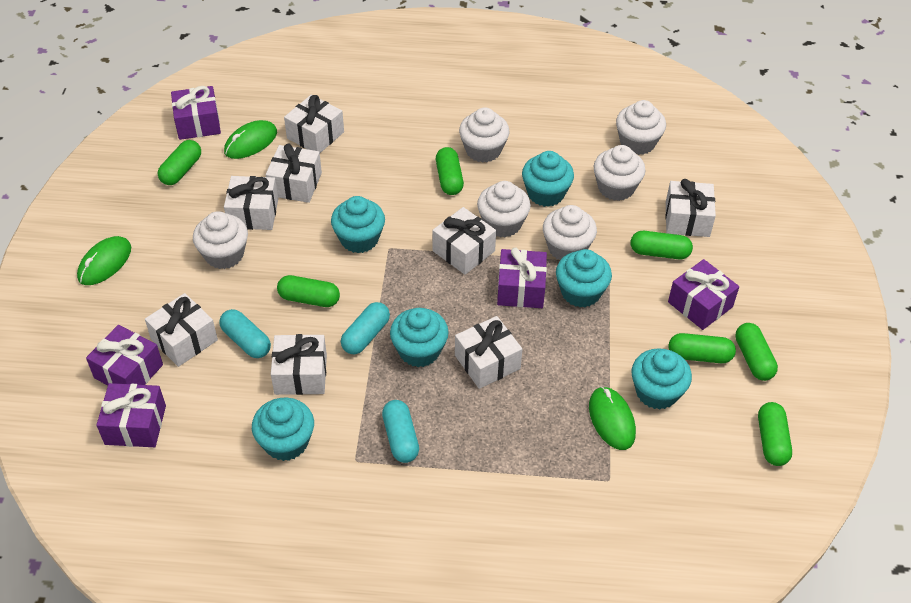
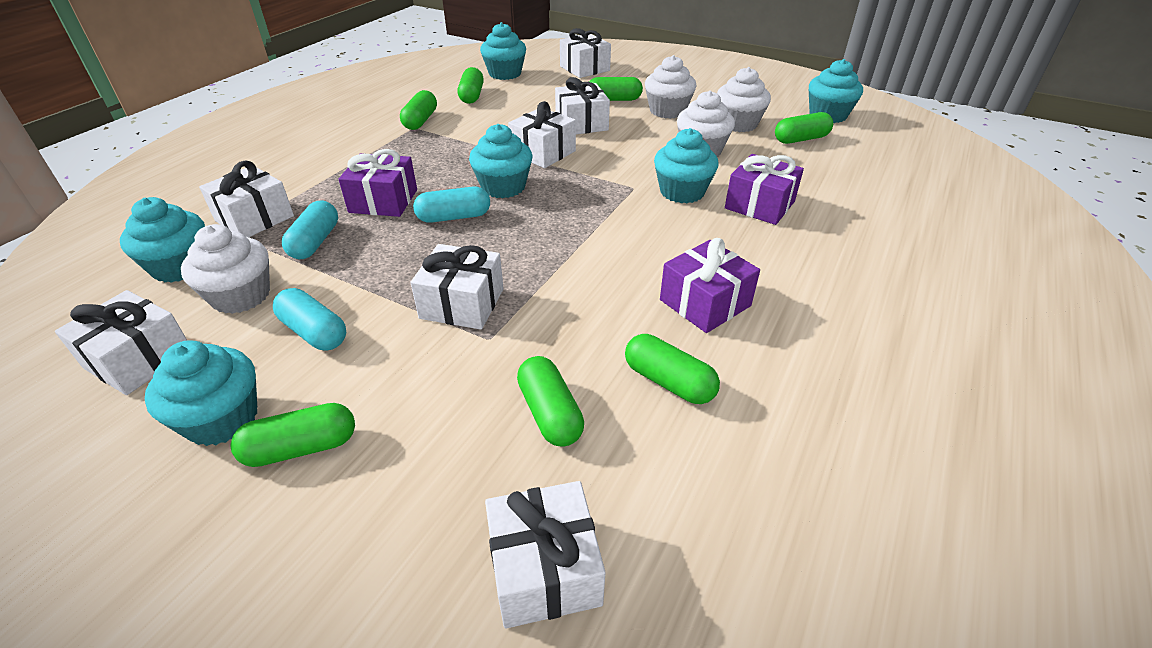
green mouse: [77,236,131,285] [224,120,277,159] [589,386,636,450] = 3 -> none = 0
purple gift: [86,325,163,385] [96,383,166,447] [171,86,221,140] [497,248,547,308] [668,259,739,330] = 5 -> [338,149,417,217] [660,238,760,333] [725,154,804,225] = 3
white cupcake: [193,211,248,269] [459,107,509,163] [477,181,531,238] [543,205,597,260] [594,145,646,201] [616,100,666,155] = 6 -> [181,224,270,314] [645,55,696,119] [677,90,735,157] [717,67,771,132] = 4
white gift: [145,293,218,367] [224,176,278,230] [266,143,322,203] [271,334,327,395] [284,95,344,153] [432,207,496,275] [455,316,522,389] [665,179,716,237] = 8 -> [55,290,188,395] [199,160,294,237] [411,244,504,330] [485,481,605,629] [508,101,576,168] [555,77,610,134] [560,28,611,78] = 7

